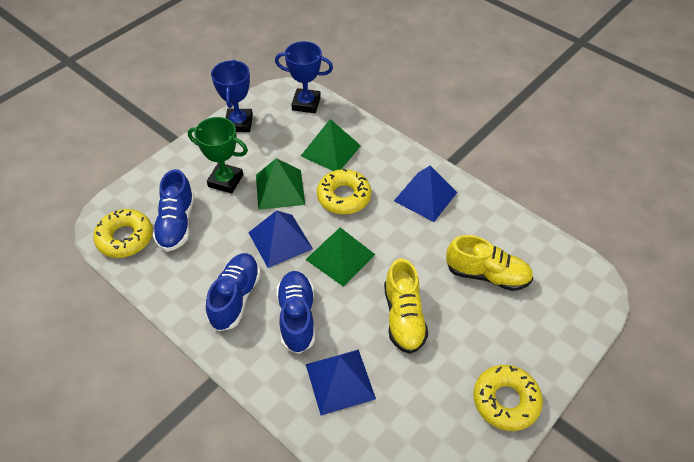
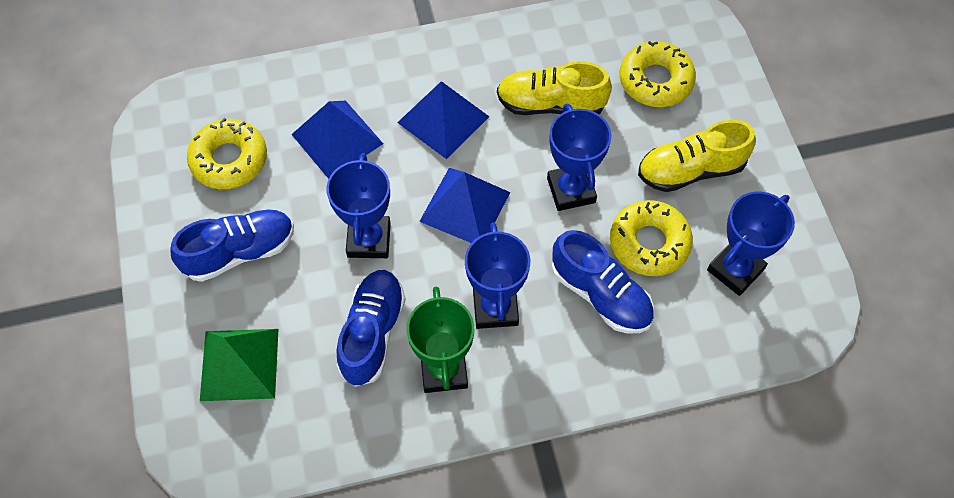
blue trophy: [211,60,253,132] [275,41,333,113] = 2 -> [326,153,391,258] [465,223,530,329] [547,104,612,211] [707,192,795,296] = 4
green pyramid: [256,158,305,210] [301,119,361,171] [305,227,375,287] = 3 -> [200,329,278,401] = 1

